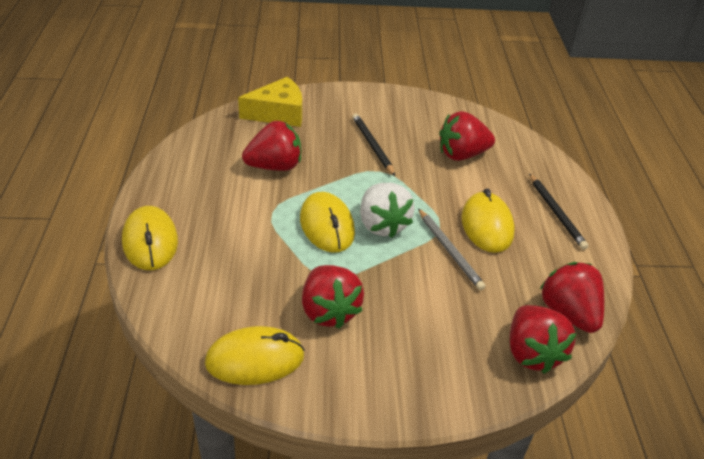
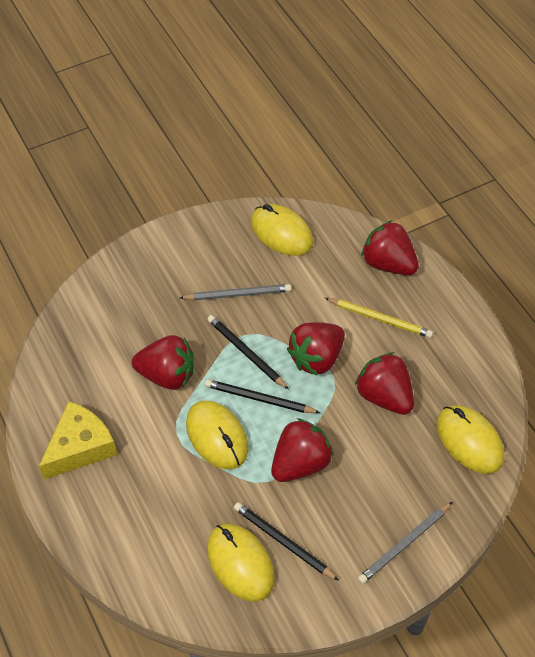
black pencil: [352,113,395,176] [529,173,589,250] = 2 -> [205,379,320,413] [207,315,289,390] [234,502,339,581] = 3
grey pencil: [418,208,486,290] = 1 -> [180,284,291,301] [358,502,453,584] = 2
white strawberry: [360,183,415,238] = 1 -> none = 0
yellow pencil: none = 0 -> [325,298,433,338] = 1

